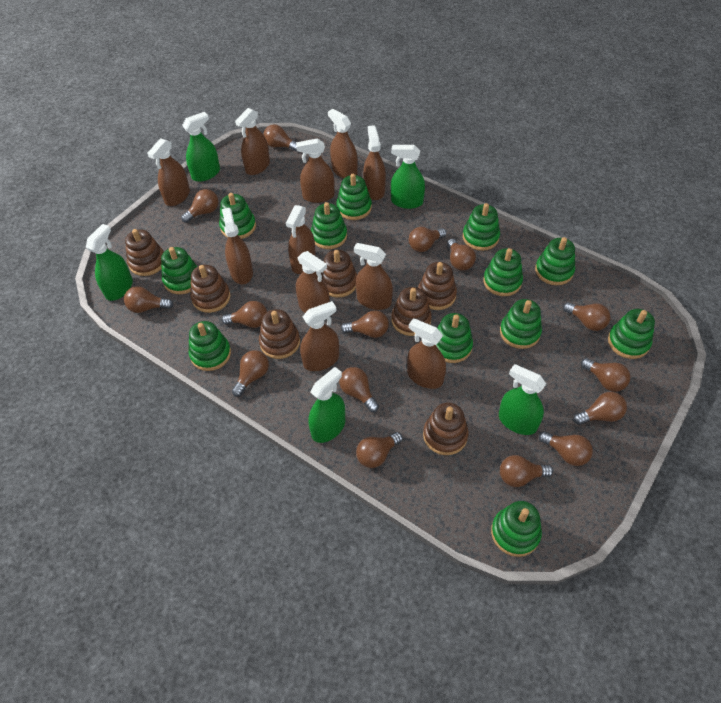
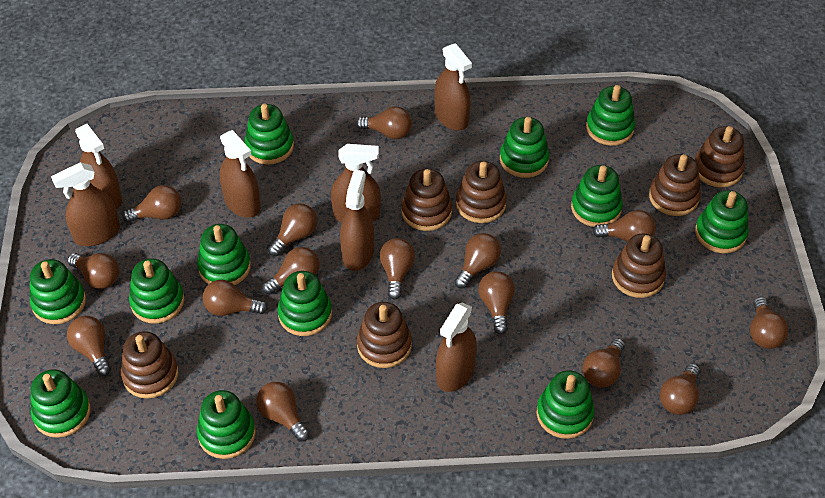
brown spray bottle: [147,138,190,206] [222,208,253,284] [235,108,270,175] [286,205,316,274] [296,138,335,203] [296,251,330,313] [300,301,339,371] [328,109,358,178] [354,243,393,310] [363,125,386,200] [407,318,446,389] = 11 -> [51,162,120,246] [75,124,122,209] [220,130,260,218] [331,144,381,223] [340,170,374,271] [434,43,472,130] [436,302,477,392] = 7
green spray bottle: [86,224,133,301] [182,112,220,182] [309,367,345,443] [391,145,425,209] [499,364,546,435] = 5 -> none = 0

